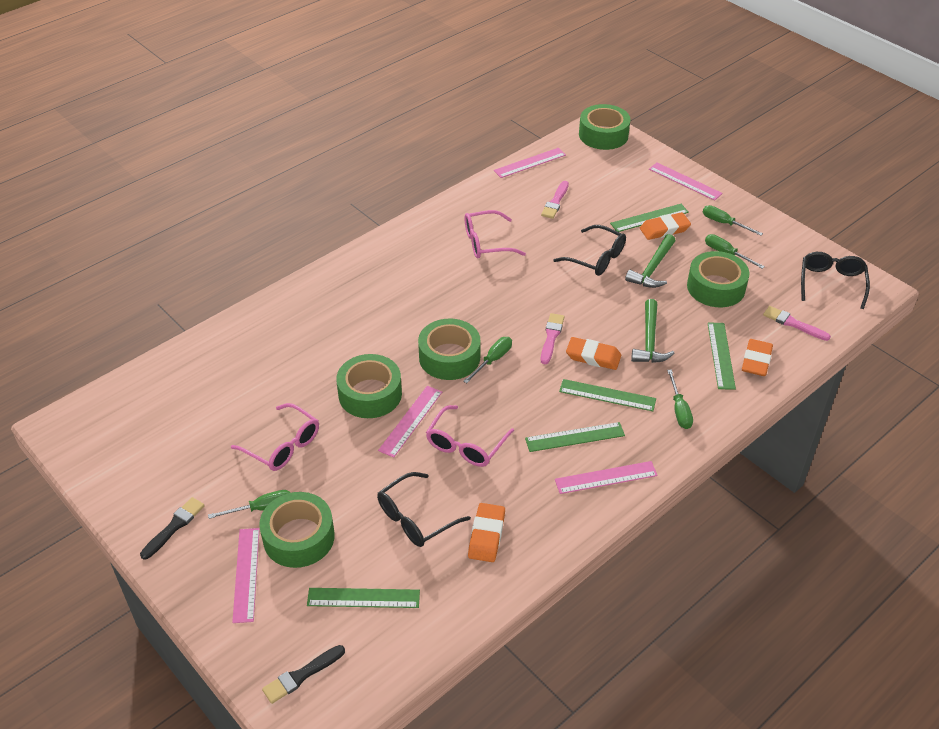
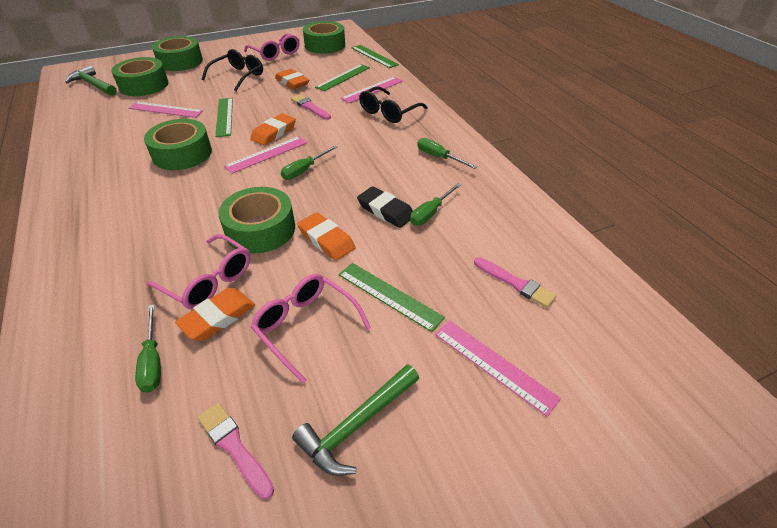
black brush: [140,497,205,560] [262,645,345,704] = 2 -> none = 0
black eraser: none = 0 -> [357,186,413,228] = 1
black glasses: [377,472,471,547] [553,225,626,276] [801,252,870,309] = 3 -> [202,49,263,91] [359,86,428,123] = 2
green ruler: [307,588,420,608] [525,422,625,452] [559,379,656,411] [610,204,689,232] [708,323,736,390] = 5 -> [215,98,233,137] [315,64,370,91] [339,263,445,332] [351,45,399,68] = 4
green screwdriver: [208,490,290,519] [463,337,512,383] [667,369,693,429] [703,205,763,236] [705,234,765,269] = 5 -> [135,304,161,392] [281,145,338,180] [410,183,461,225] [417,138,477,169] = 4
pink ruler: [232,528,260,623] [378,386,442,458] [494,148,566,178] [555,461,658,494] [649,163,723,201] = 5 -> [129,102,203,118] [224,136,307,174] [341,77,403,103] [435,320,561,417] = 4

